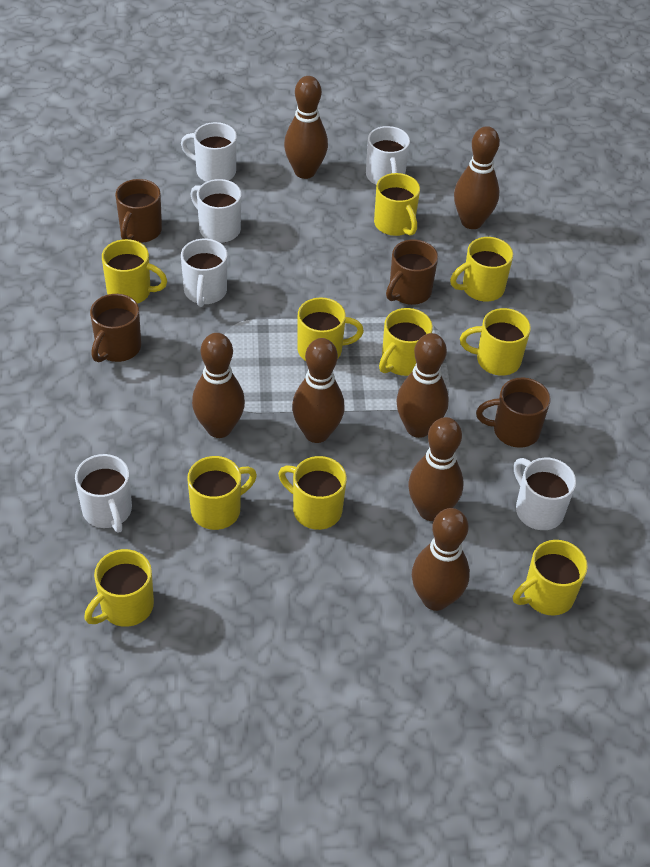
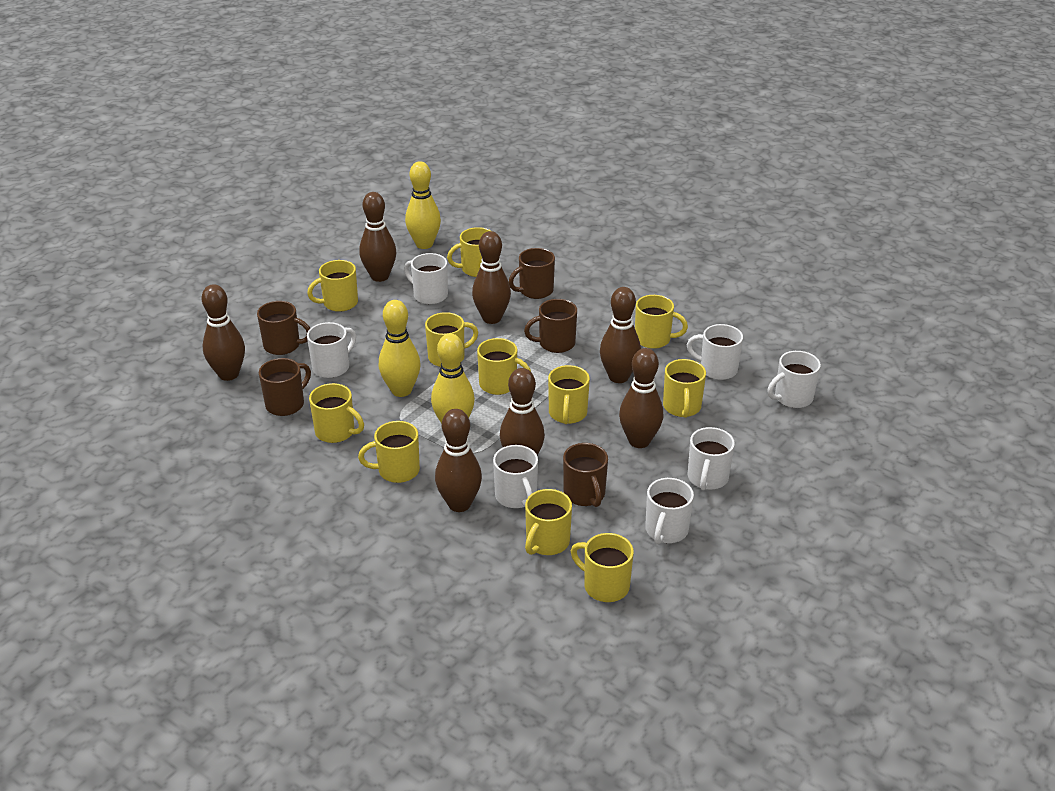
brown mug: [90,294,141,362] [115,179,162,243] [386,239,438,305] [476,378,550,448] = 4 -> [257,301,310,355] [259,358,311,416] [509,248,555,299] [524,299,577,353] [563,443,608,507] = 5
white mug: [75,454,132,533] [181,122,237,182] [181,239,227,307] [190,179,241,243] [366,126,410,185] [514,458,576,530] = 6 -> [307,322,356,378] [404,253,448,305] [493,445,538,508] [645,478,694,544] [687,324,743,380] [688,427,735,491] [767,351,821,408] = 7
yellow bowling pin: none = 0 -> [379,300,420,397] [405,161,441,249] [431,334,475,424] = 3
yellow mug: [84,549,154,627] [102,239,167,304] [187,456,257,530] [278,456,347,530] [297,297,364,361] [374,173,420,236] [379,308,433,376] [450,237,513,302] [460,308,531,376] [513,540,588,616] = 10 -> [307,260,358,312] [309,383,364,443] [358,421,420,483] [425,312,479,367] [447,227,491,277] [477,338,531,395] [525,489,572,555] [548,365,590,424] [571,533,634,602] [635,295,688,349] [663,359,706,418] = 11

